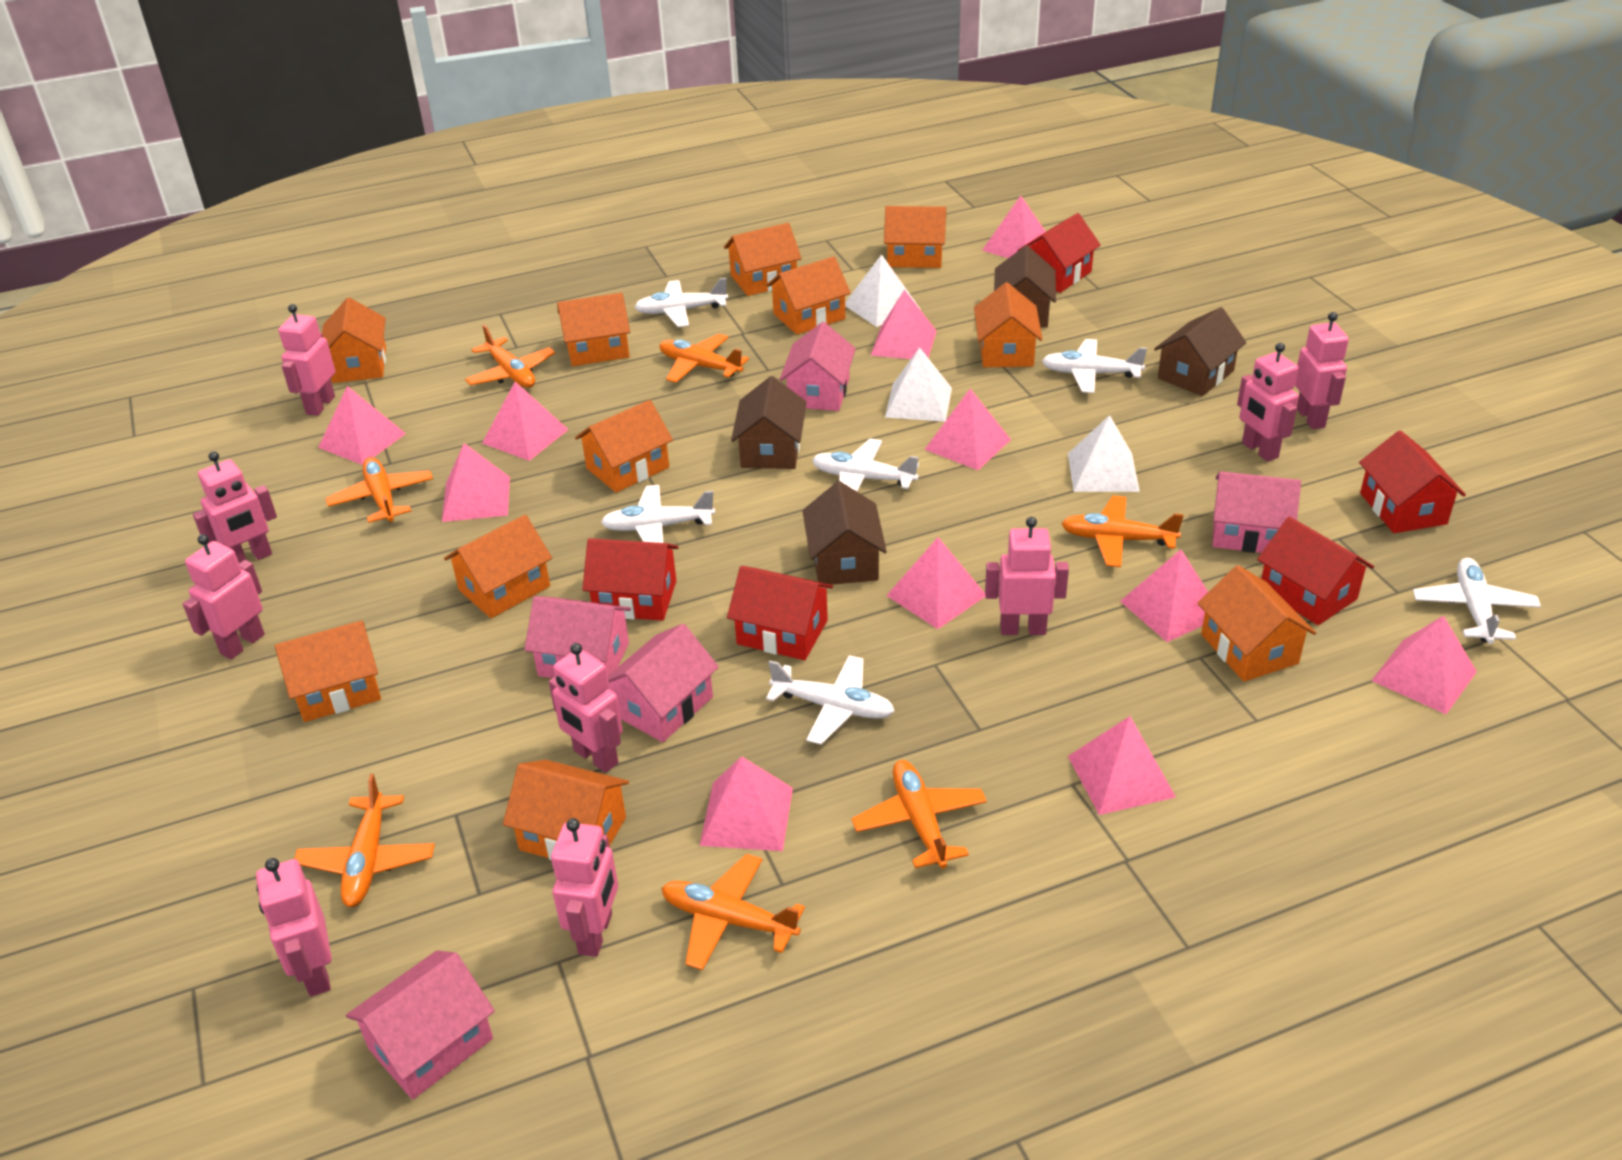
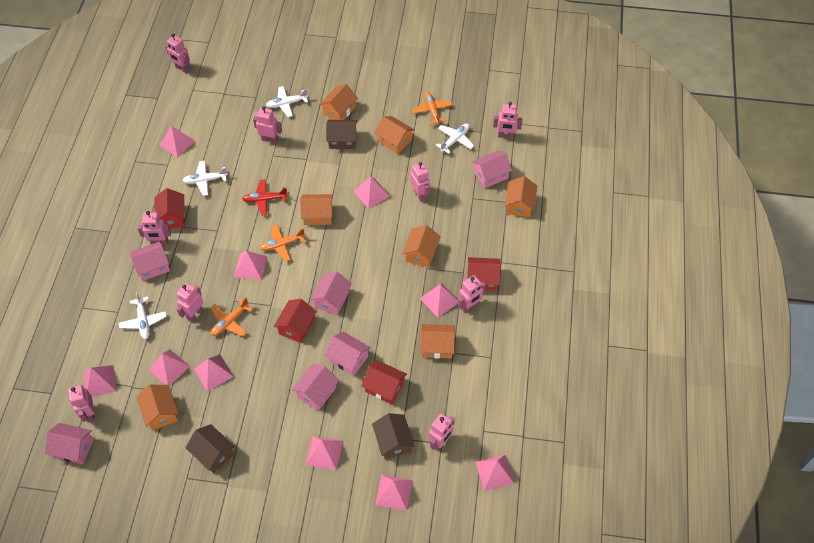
brown house: [731,376,807,469] [803,481,887,585] [994,246,1056,328] [1154,307,1246,396] = 4 -> [185,424,235,473] [326,120,357,149] [372,413,415,460] = 3
orange house: [275,621,381,722] [322,298,386,383] [444,515,552,618] [503,760,629,860] [557,293,630,366] [575,400,673,493] [724,223,802,296] [766,257,851,335] [884,206,946,268] [974,282,1043,367] [1197,565,1316,682] = 11 -> [137,385,178,431] [300,194,333,225] [319,84,358,120] [375,116,415,154] [402,225,441,268] [420,324,455,359] [505,176,537,217] = 7
orange plane: [294,774,435,907] [325,457,433,523] [465,324,555,388] [659,334,749,383] [661,854,805,970] [852,760,987,869] [1061,496,1184,567] = 7 -> [211,297,253,336] [260,224,306,261] [412,92,453,125] = 3
pink house: [346,951,495,1100] [524,596,631,678] [608,624,719,742] [779,322,856,411] [1212,471,1301,553] = 5 -> [45,423,94,464] [130,241,170,281] [292,364,339,411] [310,271,352,315] [325,331,371,376] [472,151,512,188] = 6
pink pyramid: [318,386,406,465] [442,443,510,522] [482,382,569,461] [700,756,793,851] [871,290,937,359] [886,537,985,629] [924,389,1011,470] [982,196,1046,258] [1068,716,1176,815] [1120,550,1208,642] [1371,616,1477,714] = 11 -> [83,365,117,397] [148,349,190,386] [159,126,195,157] [194,354,234,392] [234,251,267,280] [306,436,343,470] [353,177,390,209] [375,475,412,511] [420,283,458,318] [475,455,514,491] = 10
red house: [582,538,678,621] [727,566,833,660] [1017,213,1101,293] [1257,516,1374,625] [1359,430,1466,533] = 5 -> [154,188,185,228] [274,299,317,343] [361,360,407,404] [467,257,501,291] = 4
red plane: none = 0 -> [242,179,288,215] = 1
white plane: [601,485,715,543] [635,278,728,327] [766,655,894,745] [812,438,919,491] [1042,339,1147,393] [1413,558,1541,644] = 6 -> [118,292,167,339] [182,161,228,196] [266,86,308,117] [436,123,474,154] = 4
white pyramid: [845,254,920,327] [885,347,952,422] [1068,415,1140,492] = 3 -> none = 0

